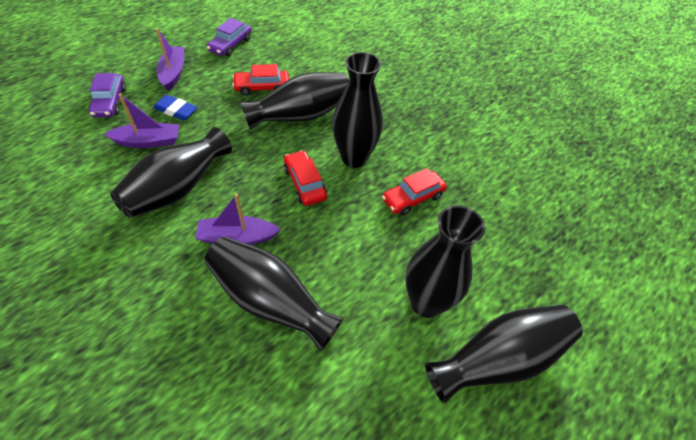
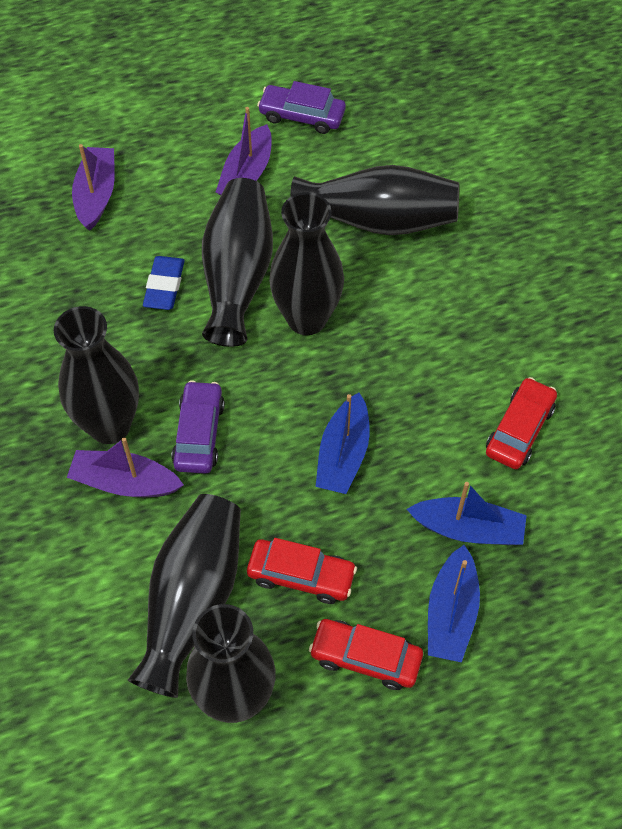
blue boat: none = 0 -> [315,393,370,494] [407,482,527,545] [428,545,480,662] = 3

